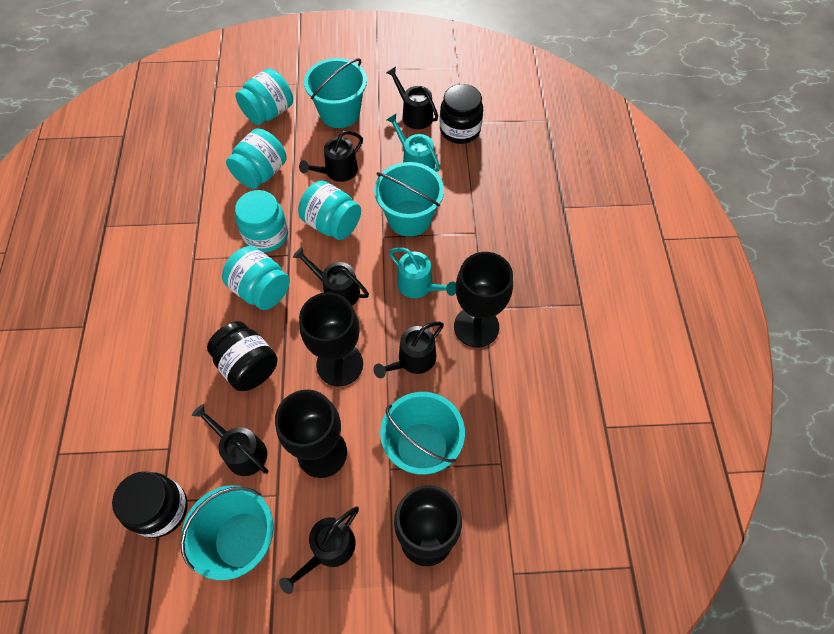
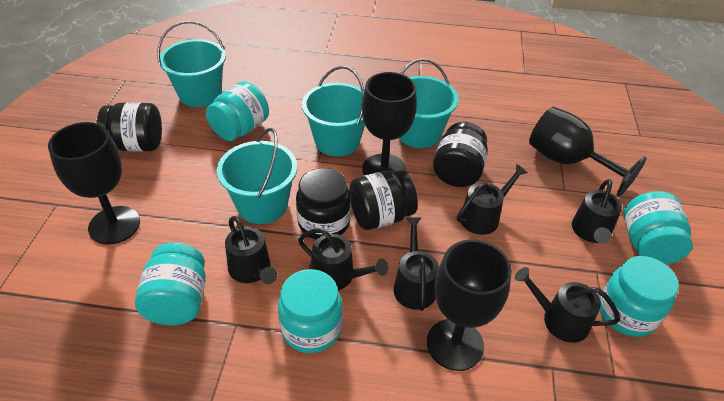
black jar: [112,471,188,538] [207,321,278,391] [440,84,483,144] = 3 -> [97,102,162,151] [296,168,351,240] [349,170,418,230] [433,122,488,187] = 4
turquoise watering can: [386,114,440,172] [389,248,456,298] = 2 -> none = 0

